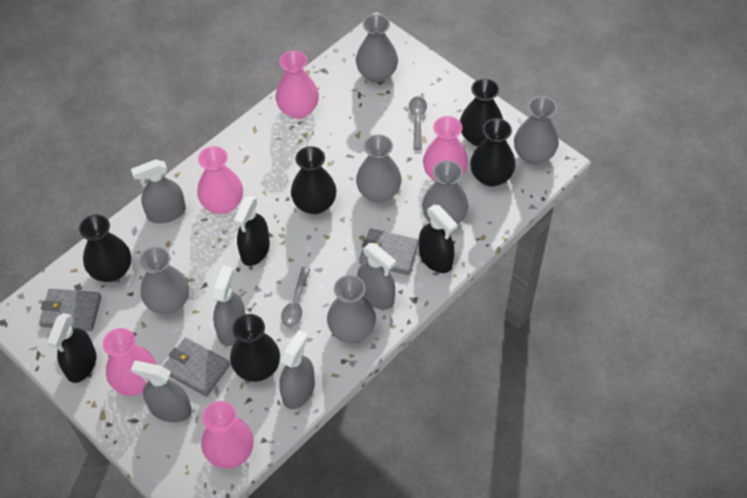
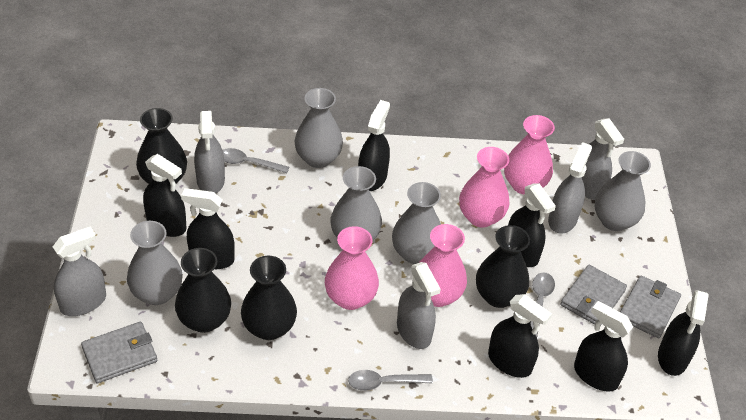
black spray bottle: [47,313,96,383] [233,196,270,266] [419,205,458,273] = 3 -> [143,154,186,237] [181,188,235,269] [358,100,390,191] [488,294,552,378] [508,183,556,267] [574,301,633,392] [658,290,709,376] = 7
black vase: [79,215,131,282] [230,314,280,382] [291,146,337,214] [460,78,503,146] [470,118,516,187] = 5 -> [136,108,187,184] [175,248,231,333] [241,256,297,340] [476,225,530,308] = 4
grey spoon: [281,267,310,327] [409,96,427,150] = 2 -> [223,148,289,173] [348,370,433,391] [530,273,555,337] = 3
grey vase: [139,247,189,314] [327,275,376,343] [356,14,398,83] [356,134,402,203] [422,160,468,224] [514,96,559,165] = 6 -> [127,221,183,305] [295,88,343,168] [330,166,382,240] [392,182,441,264] [595,151,651,231] = 5
pink vase: [103,328,156,396] [197,146,243,214] [201,401,254,469] [276,50,319,119] [423,116,468,181] = 5 -> [325,226,379,310] [413,224,467,307] [459,147,509,228] [504,115,555,195] = 4

